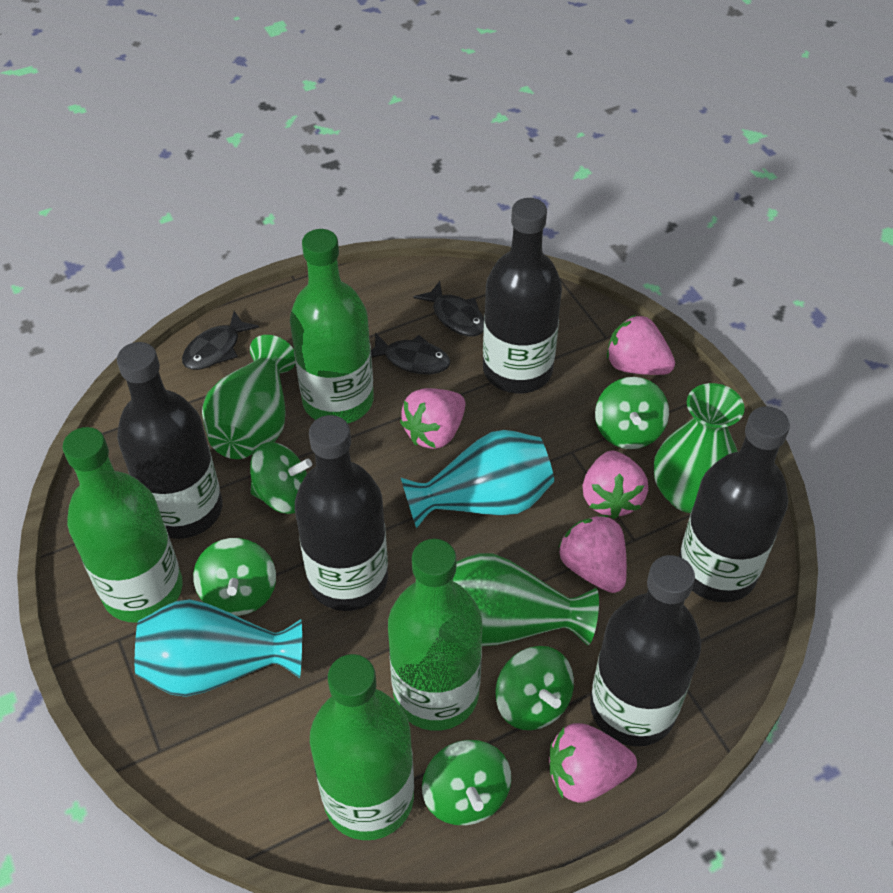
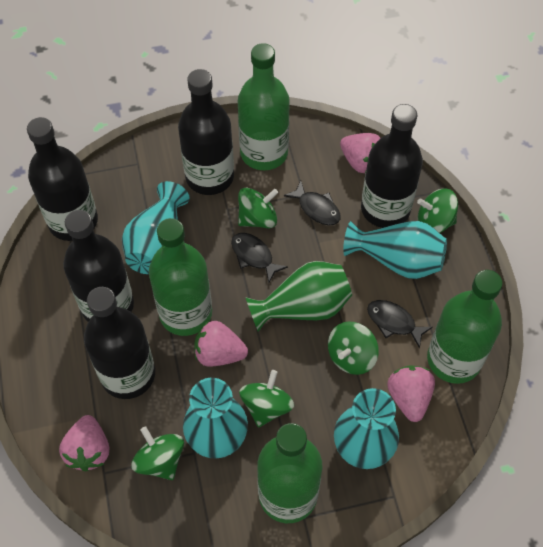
green vase: [202,335,296,459] [453,553,599,646] [654,383,745,513] = 3 -> [246,261,352,332] = 1
pink strawberry: [400,388,465,449] [550,723,637,803] [558,515,627,593] [583,450,648,519] [607,315,675,375] = 5 -> [59,415,109,471] [194,321,248,367] [340,133,380,173] [387,365,435,422] = 4
turquoise vase: [135,599,302,697] [401,430,554,528] = 2 -> [122,181,190,274] [183,378,248,458] [334,388,399,469] [343,221,447,279] = 4

